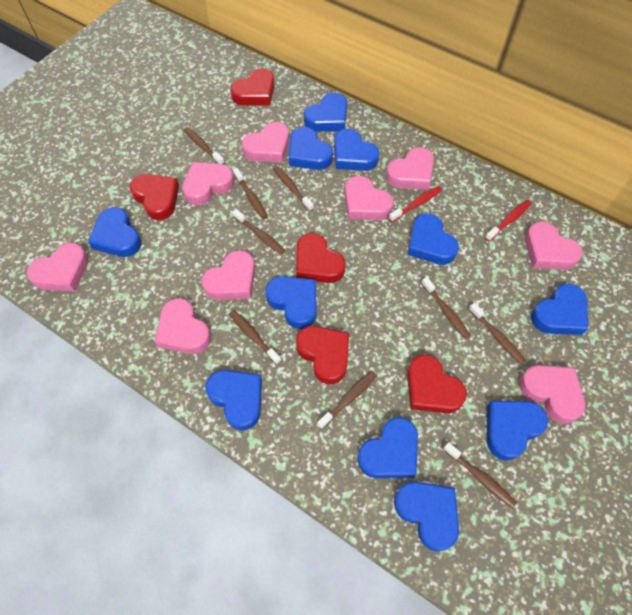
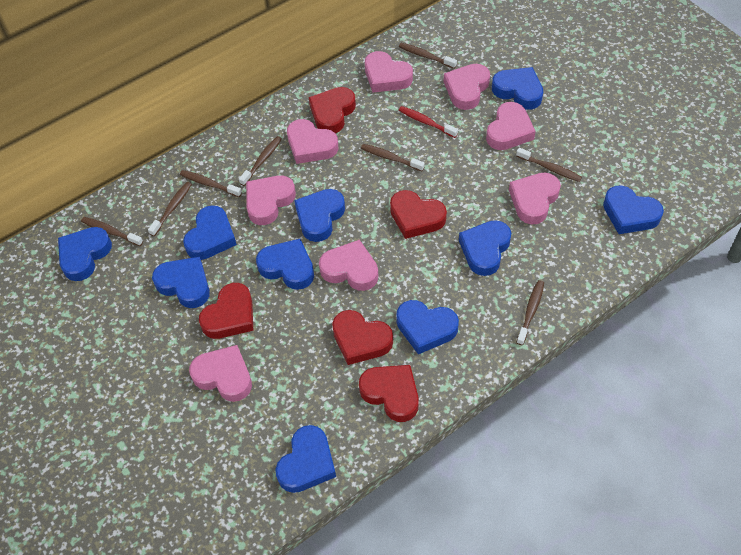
blue heart: [88,207,142,257] [206,370,262,431] [265,276,316,329] [289,127,333,170] [304,93,347,132] [334,129,380,171] [357,417,418,478] [394,482,459,551] [407,213,459,265] [487,401,548,461] [531,284,588,335] = 11 -> [58,227,112,281] [152,257,210,308] [183,205,237,260] [256,239,314,290] [275,425,336,493] [294,189,345,242] [396,300,459,354] [459,220,511,276] [492,67,543,110] [603,185,664,234] = 10
brown toothbrush: [183,127,224,165] [229,310,282,365] [232,209,285,254] [233,168,268,220] [273,166,314,212] [317,371,377,429] [421,277,471,339] [443,442,517,508] [469,303,526,364] = 9 -> [81,217,143,246] [148,182,192,236] [180,170,242,197] [239,136,282,186] [361,144,425,171] [399,43,457,69] [516,147,582,182] [516,280,544,345] = 8
pink heart: [27,243,89,291] [154,298,211,354] [182,162,234,205] [201,250,255,300] [242,122,289,163] [345,176,394,220] [386,147,434,190] [519,365,585,424] [525,222,582,270] = 9 -> [189,345,252,402] [246,175,296,225] [287,119,338,164] [319,240,378,291] [365,51,413,92] [444,64,490,110] [486,102,536,150] [509,173,561,224] = 8
red toothbrush: [389,186,442,222] [485,200,531,241] = 2 -> [399,106,458,138] = 1

